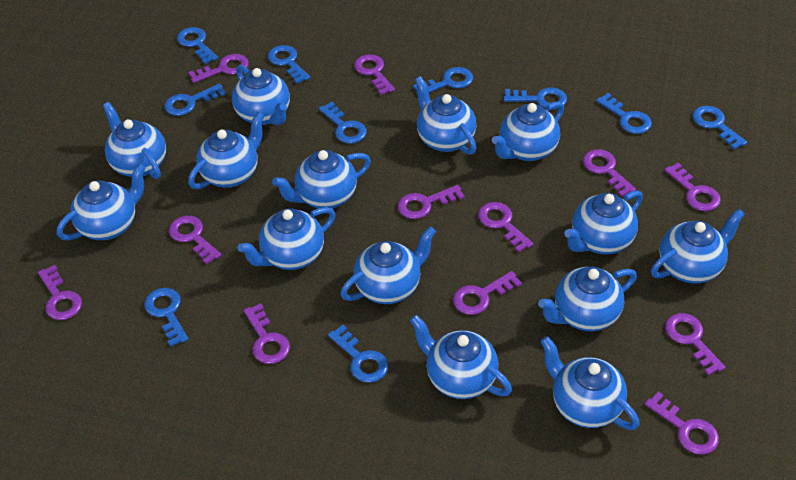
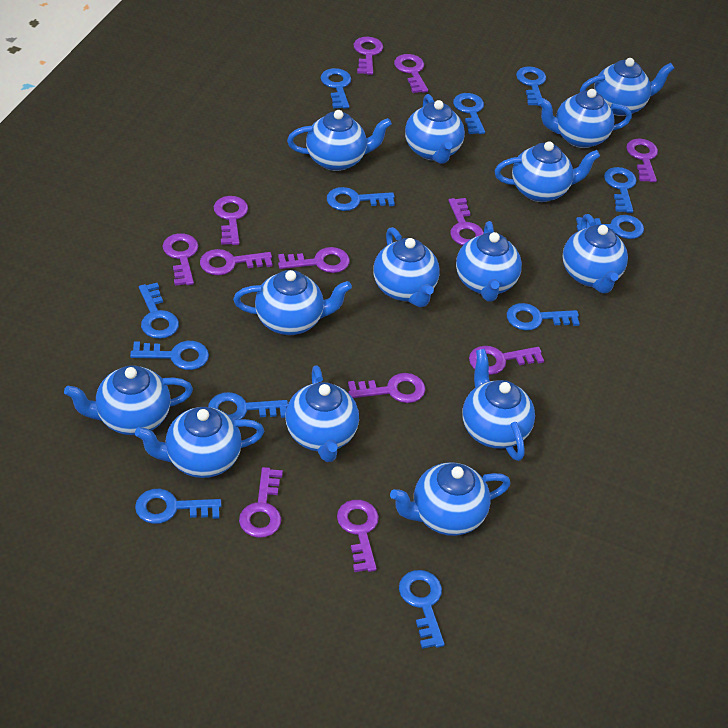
blue key: [144,288,188,347] [165,84,226,116] [177,27,218,64] [268,45,310,84] [319,102,367,144] [328,325,388,383] [413,67,473,93] [504,88,567,109] [596,93,652,134] [692,106,747,150] = 10 -> [130,341,209,370] [135,489,221,524] [139,283,179,339] [208,392,288,420] [321,68,351,109] [327,187,395,211] [399,570,445,649] [453,93,485,134] [507,303,580,331] [516,66,546,106] [576,215,644,239] [604,167,637,213] = 12

